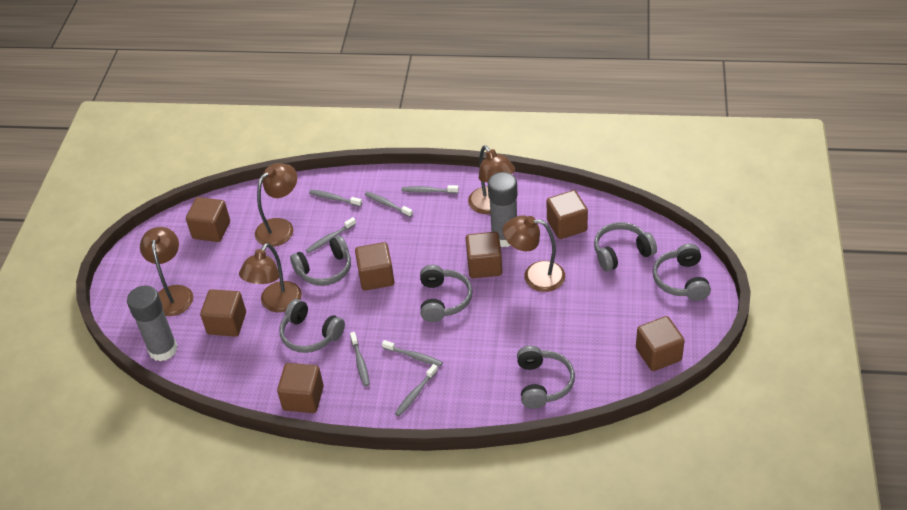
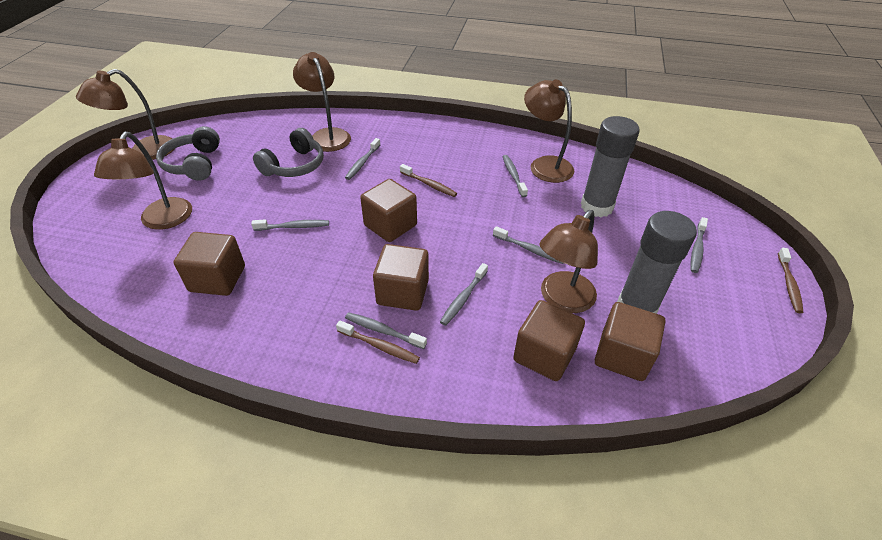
brown cube: [186,197,230,242] [200,289,246,337] [277,363,324,413] [355,242,394,291] [466,232,502,278] [547,190,588,239] [636,316,685,371] = 7 -> [174,232,245,296] [360,179,417,242] [373,244,429,311] [513,300,585,381] [595,302,665,381] = 5
brown toothbrush: none = 0 -> [336,320,420,364] [400,164,457,197] [778,248,803,313] = 3
grey headphones: [280,299,345,353] [290,235,351,286] [420,265,473,322] [517,346,575,409] [594,222,657,272] [653,243,711,301] = 6 -> [156,126,220,181] [253,128,324,177] = 2

